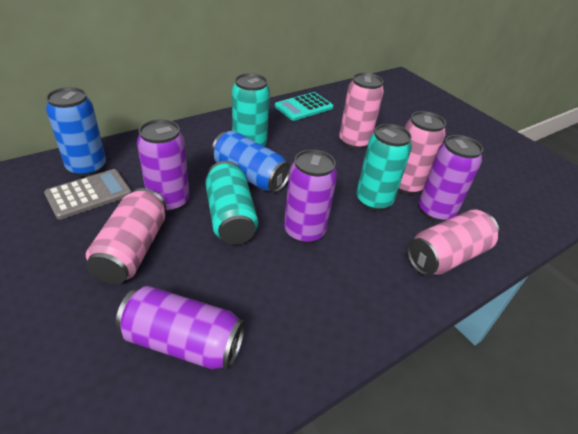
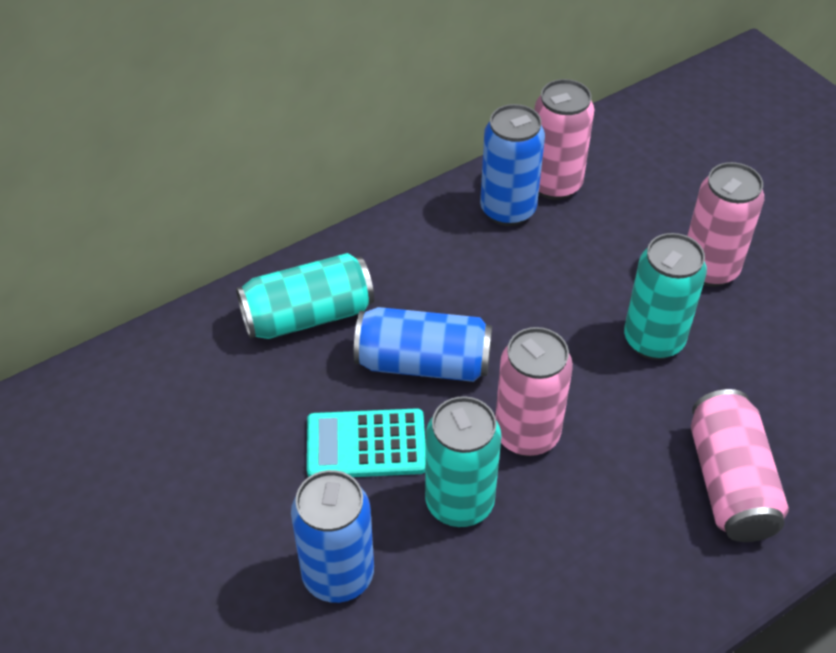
blue can: [46,87,106,177] [212,131,291,193] = 2 -> [291,470,374,603] [354,307,492,382] [480,104,545,226] = 3
grey calculator: [44,169,131,220] = 1 -> none = 0
purple can: [116,286,245,370] [137,119,190,213] [284,149,337,244] [419,135,483,222] = 4 -> none = 0

